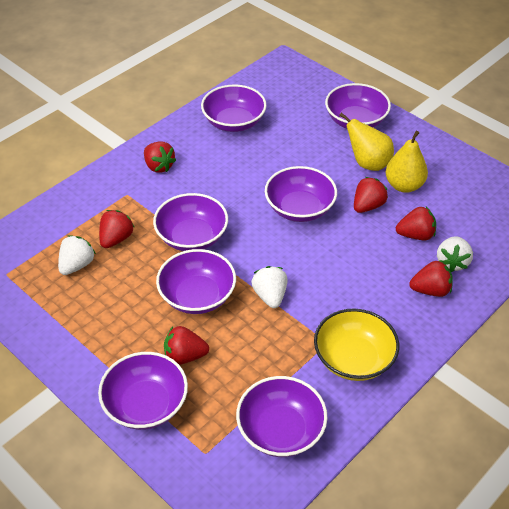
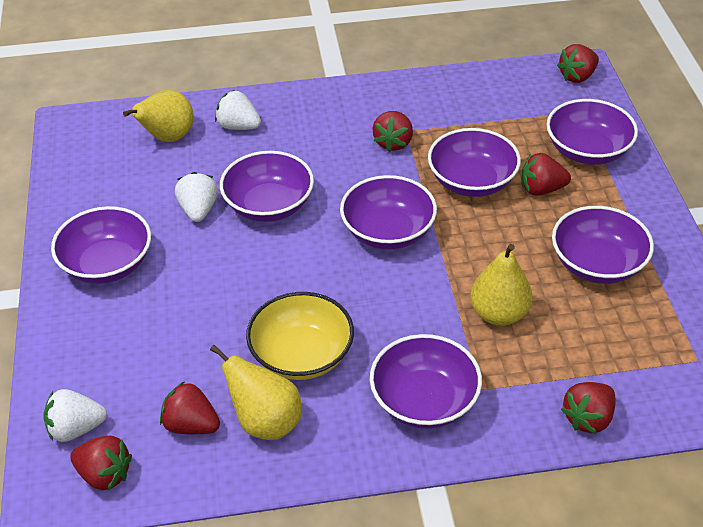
yellow pear: [339,113,394,171] [386,131,428,193] = 2 -> [123,90,194,142] [210,345,302,440] [470,244,532,326] = 3

